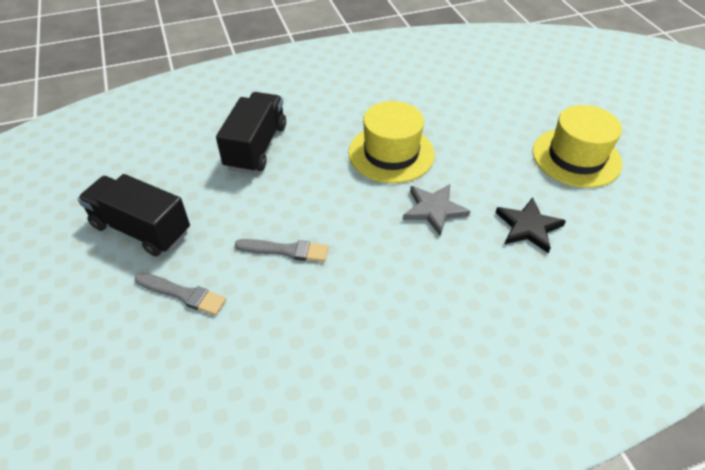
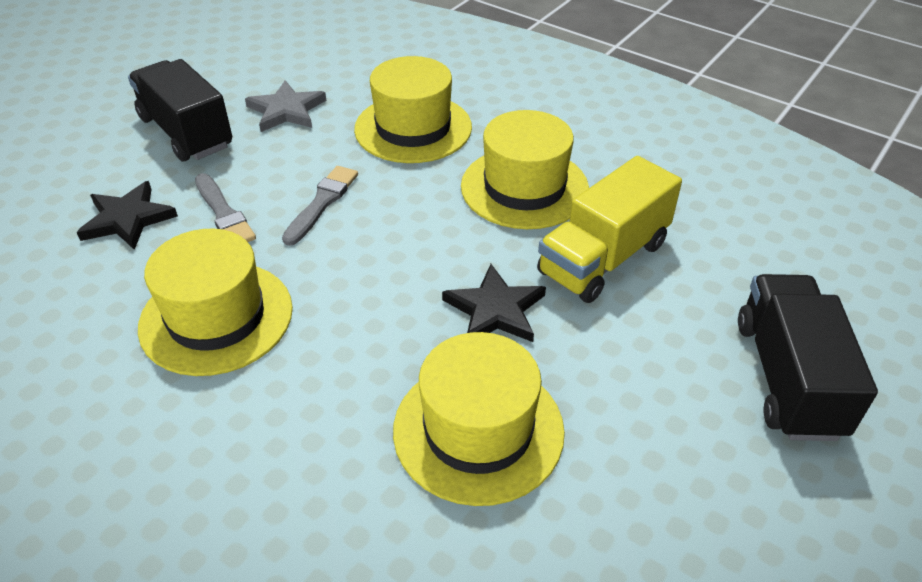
black star: [496,197,566,253] = 1 -> [77,181,178,250] [442,264,546,342] = 2
yellow hat: [348,101,435,183] [533,105,622,188] = 2 -> [138,229,293,376] [354,56,472,163] [393,332,565,506] [461,110,589,229] = 4
yellow truck: none = 0 -> [537,156,682,303] = 1

